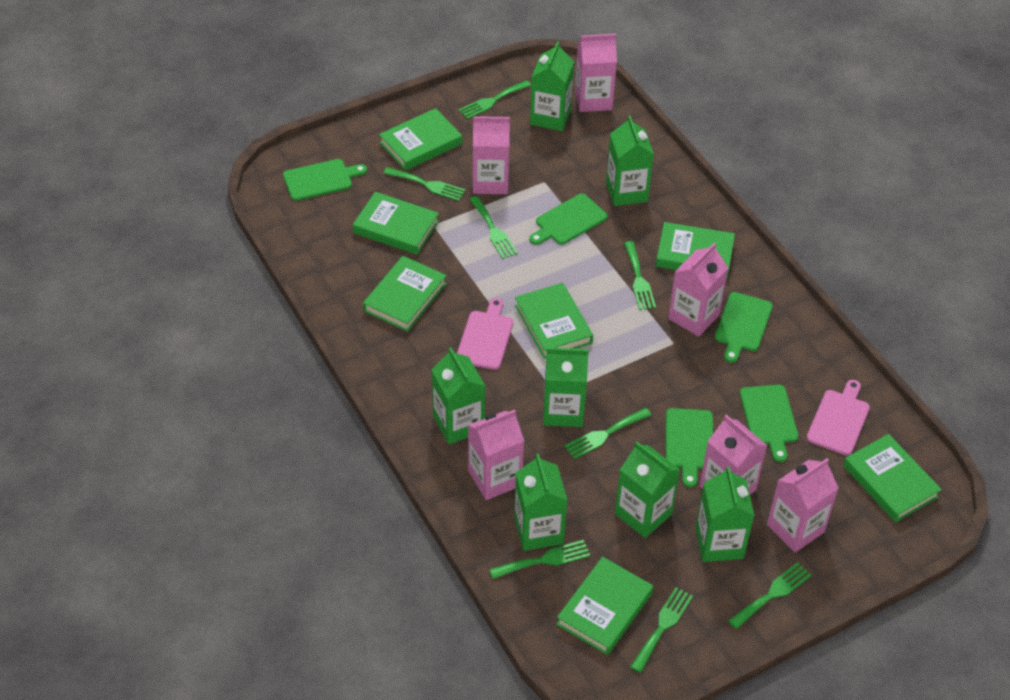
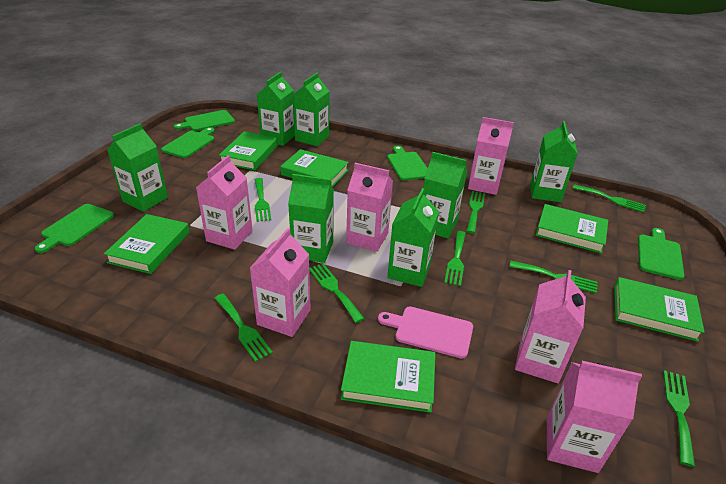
green book: [353,192,439,255] [363,256,447,332] [379,108,462,171] [515,283,593,359] [556,557,653,655] [656,222,735,278] [843,434,942,522] = 7 -> [104,214,190,274] [219,131,278,170] [280,149,349,187] [341,341,435,413] [535,204,608,254] [614,277,705,342] = 6
pink cutting board: [457,298,513,370] [806,380,870,456] = 2 -> [378,307,473,359] = 1

